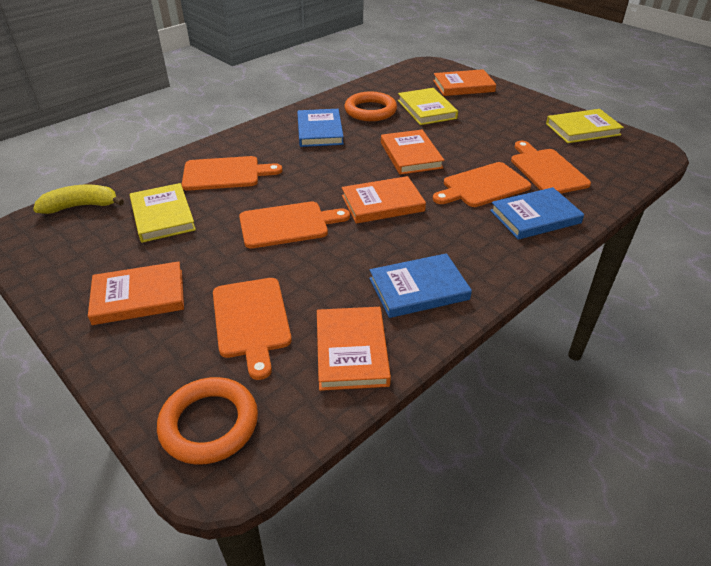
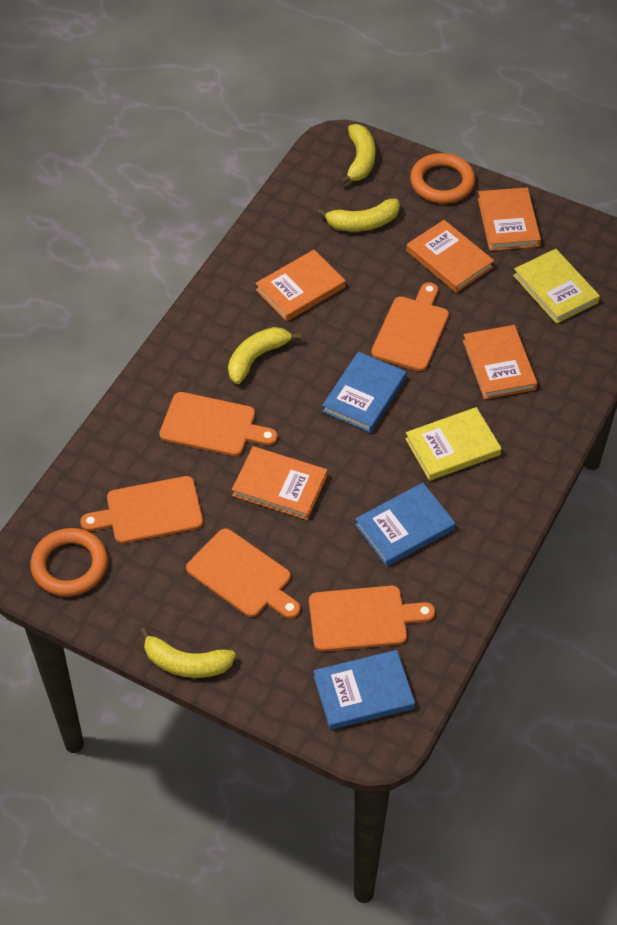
yellow banana: [33,185,124,214] = 1 -> [139,627,236,678] [228,327,301,384] [317,199,400,232] [340,124,376,185] = 4
yellow book: [130,183,196,243] [398,88,458,125] [546,109,624,143] = 3 -> [405,407,502,481] [513,249,600,324] = 2

